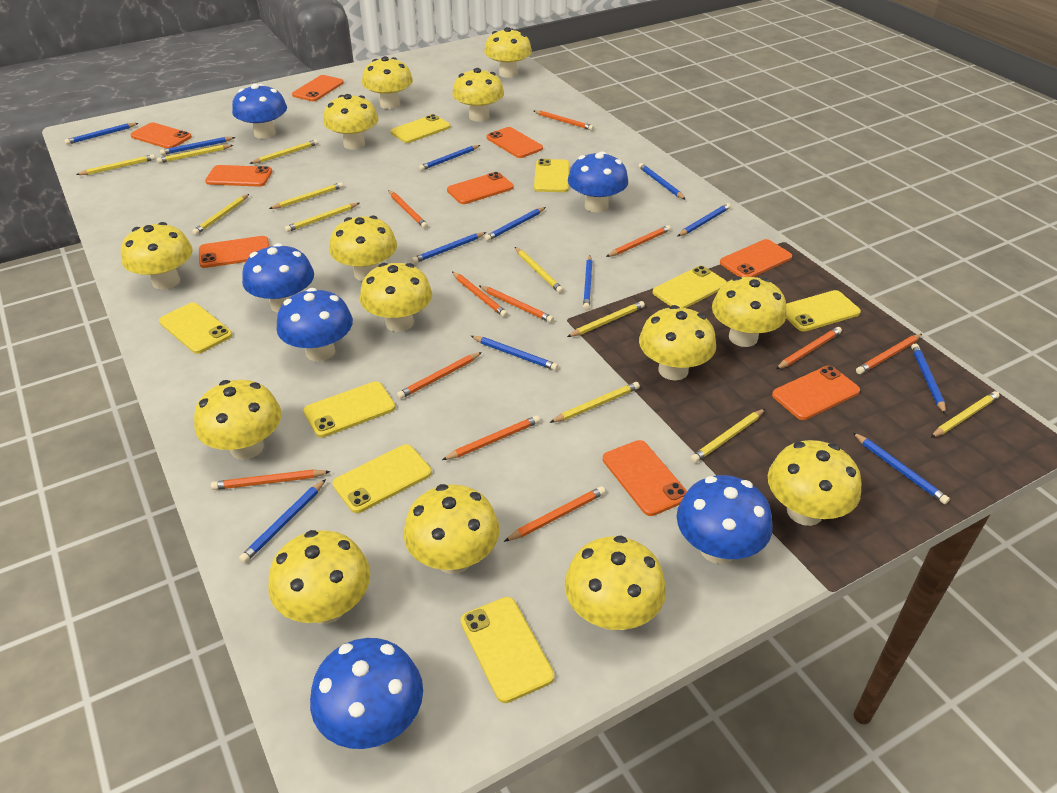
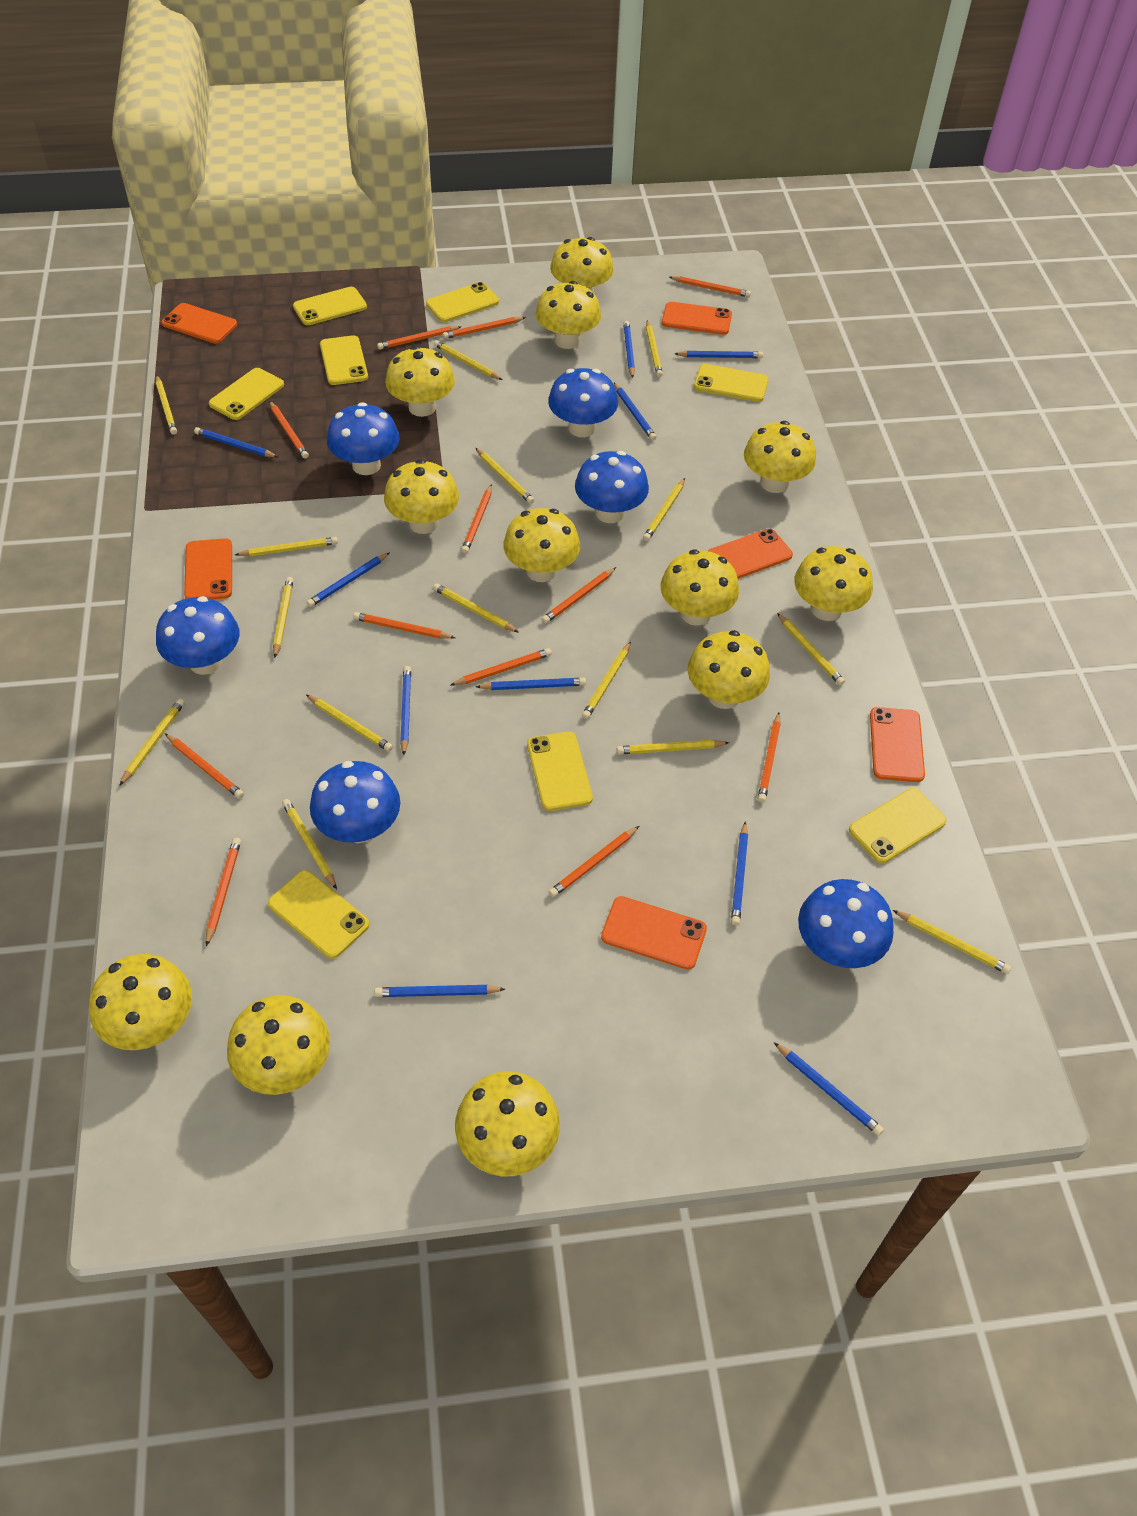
blue pencil: [64,123,138,145] [160,137,235,155] [239,479,326,563] [412,232,486,263] [419,145,480,171] [471,336,558,371] [484,207,546,241] [583,255,593,310] [638,163,686,200] [678,203,731,236] [852,432,950,504] [911,343,946,415] = 12 -> [194,427,278,457] [307,553,389,607] [375,985,505,997] [400,666,411,755] [476,678,586,690] [614,383,656,441] [623,321,635,378] [675,351,763,358] [731,821,748,926] [774,1042,884,1136] = 10
orange pencil: [211,469,331,490] [388,190,428,229] [397,352,482,399] [442,415,540,460] [452,272,508,317] [479,286,554,323] [504,486,605,542] [534,110,594,130] [606,225,671,257] [776,327,842,369] [856,334,922,374] = 11 -> [165,734,244,799] [206,838,241,946] [270,401,309,459] [353,612,455,639] [377,326,462,350] [443,317,526,339] [451,648,552,685] [461,484,492,554] [542,567,616,624] [549,826,639,897] [669,276,751,297] [758,713,781,803] = 12
orange phone: [130,122,192,148] [199,236,269,268] [205,165,272,187] [292,75,344,101] [447,172,514,204] [487,127,543,158] [603,440,687,516] [720,239,792,277] [772,366,860,420] = 9 -> [162,303,237,343] [184,538,232,600] [601,896,707,970] [662,302,732,335] [708,529,793,579] [870,707,925,782] = 6
yellow mushroom: [121,222,193,290] [194,380,281,460] [268,530,370,624] [323,94,378,150] [329,215,397,281] [360,263,432,332] [362,56,413,109] [404,484,499,574] [452,68,504,122] [484,27,532,78] [565,536,666,631] [639,305,716,380] [712,276,787,347] [768,440,862,526] = 14 -> [89,954,192,1050] [227,995,330,1095] [384,459,459,534] [385,346,455,417] [455,1071,560,1176] [503,508,580,582] [535,281,601,349] [550,237,614,293] [661,550,739,626] [688,630,770,709] [744,421,816,493] [794,546,873,621] = 12
yellow pencil: [76,154,156,175] [157,145,233,163] [192,194,249,235] [249,139,319,164] [269,182,343,209] [285,203,360,232] [515,247,564,293] [550,382,640,423] [567,301,645,337] [691,409,765,463] [930,391,999,438] = 11 -> [119,699,185,786] [156,375,177,435] [235,537,338,557] [273,577,293,658] [282,799,337,889] [306,695,393,752] [433,584,519,633] [434,340,502,380] [476,448,534,504] [582,642,631,719] [617,740,729,754] [643,478,685,541] [646,320,663,377] [777,613,845,686] [893,910,1011,974] = 15

